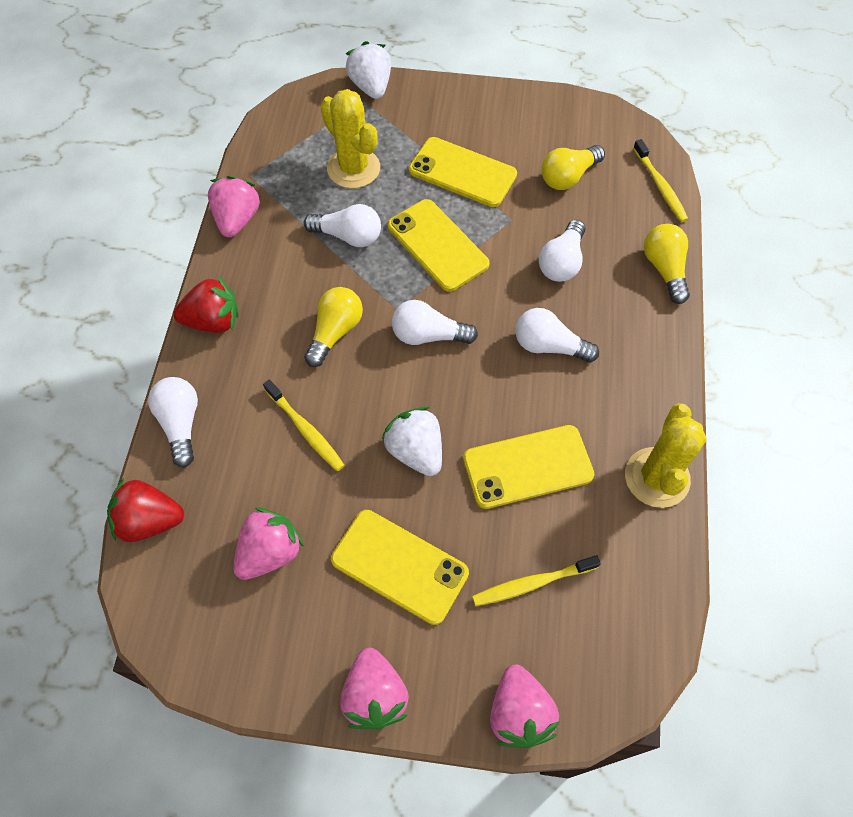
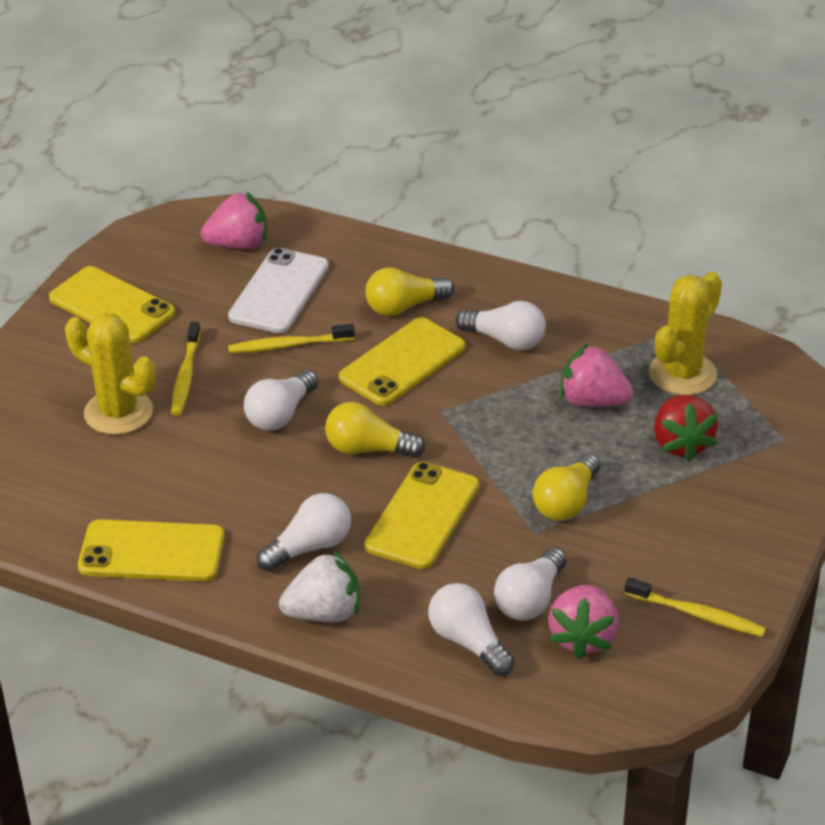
pink strawberry: [208,176,261,237] [233,507,304,580] [340,648,409,730] [490,665,560,748] = 4 -> [201,192,267,249] [548,585,619,659] [560,344,633,407] = 3
red strawberry: [107,478,184,542] [173,276,239,333] = 2 -> [654,395,718,462] = 1
white phone: none = 0 -> [228,248,329,333] = 1
white strawberry: [346,41,391,99] [382,407,442,476] = 2 -> [279,550,359,622] = 1

